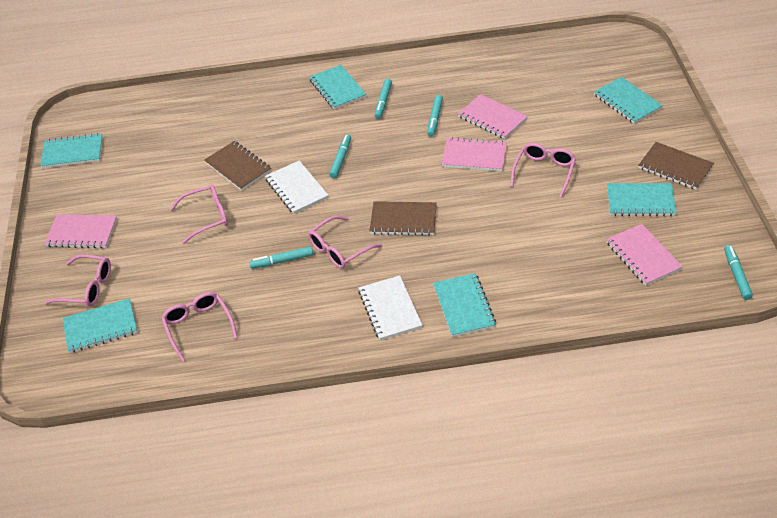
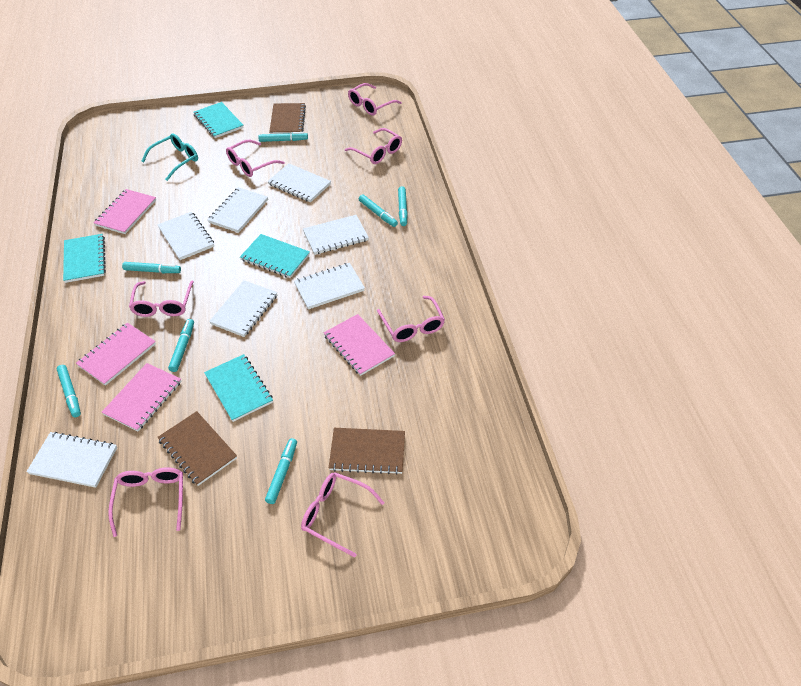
pink glasses: [44,254,111,307] [161,292,238,362] [170,185,228,244] [308,215,382,268] [510,143,576,198] = 5 -> [108,467,183,537] [129,281,194,317] [226,140,285,177] [301,472,384,557] [345,128,402,164] [348,83,402,116] [377,296,445,342] = 7
turquoise glasses: none = 0 -> [141,133,198,181] = 1
turquoise marker: [249,246,313,269] [329,134,351,178] [375,79,392,119] [427,95,443,137] [724,245,753,300] = 5 -> [57,365,81,417] [122,262,181,273] [168,319,194,372] [258,132,308,142] [265,438,297,504] [359,194,398,227] [398,186,408,226] = 7
turquoise notebook: [40,133,103,168] [62,298,138,353] [310,65,366,109] [433,273,496,337] [594,77,663,124] [607,183,677,216] = 6 -> [63,234,106,283] [193,102,244,138] [204,354,273,422] [240,234,310,278] = 4
white notebook: [265,161,329,214] [358,276,423,340] = 2 -> [26,432,117,488] [157,212,214,260] [208,187,268,233] [209,280,277,337] [267,163,331,203] [294,263,365,309] [303,215,369,255] = 7

